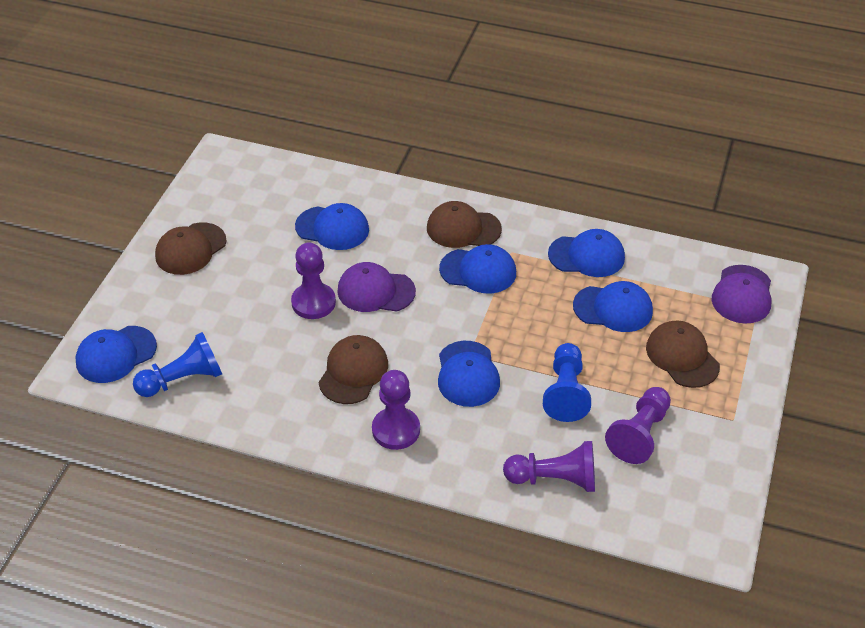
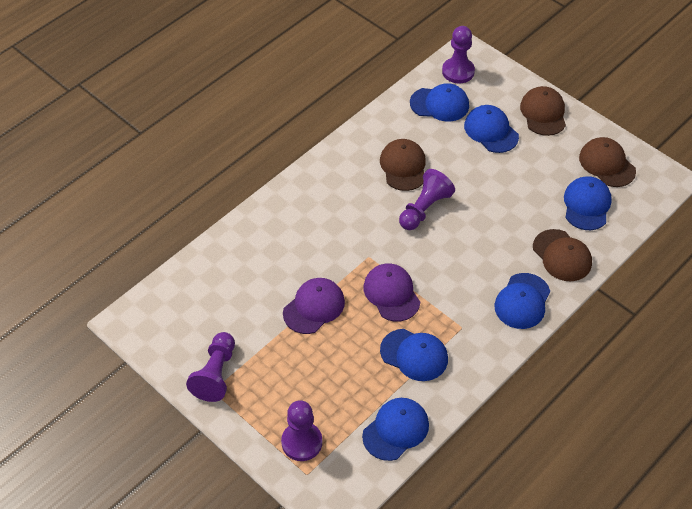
blue pawn: [133,332,222,397] [543,343,591,422] = 2 -> none = 0

